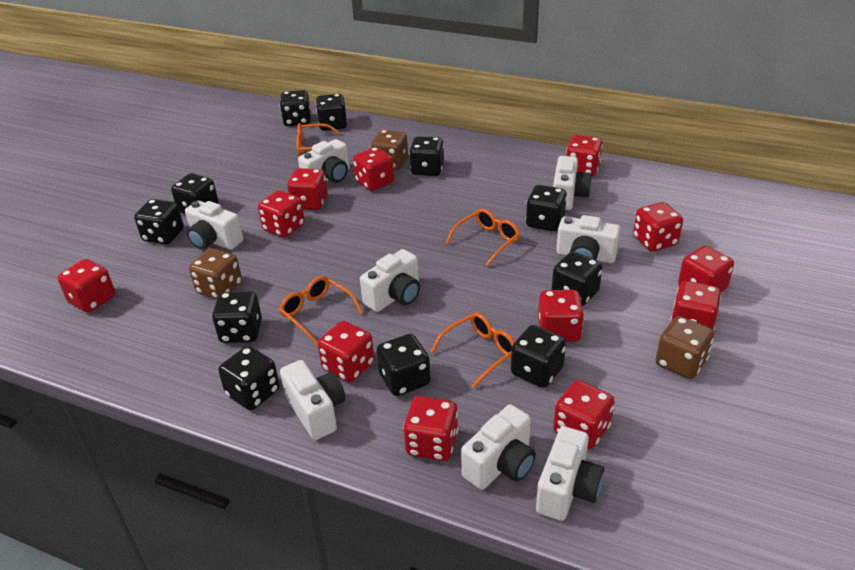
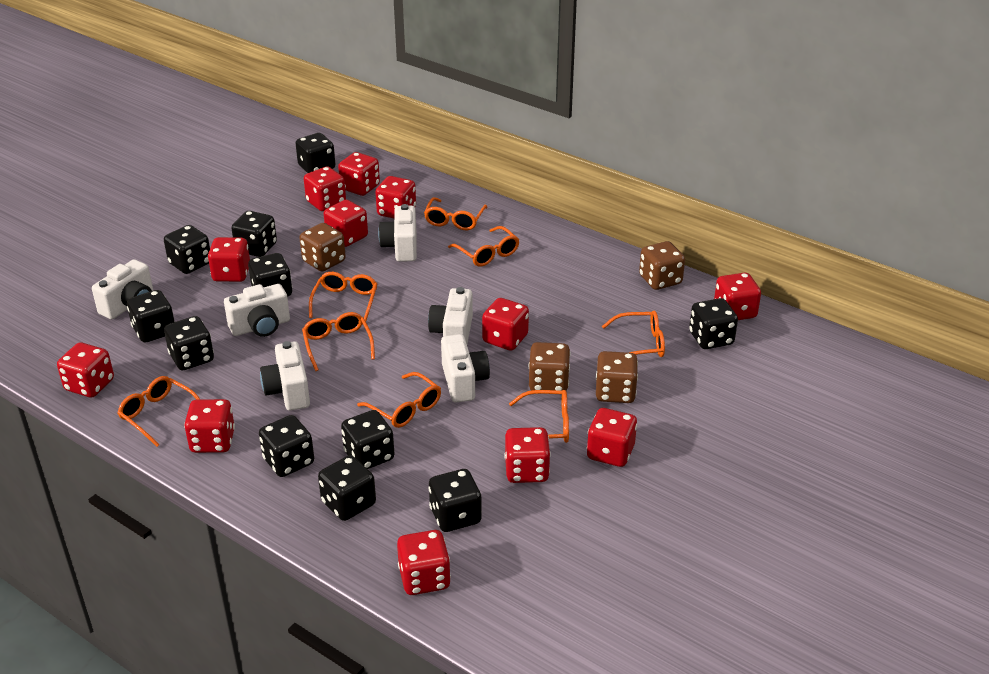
brown dice: [189,248,242,299] [371,130,408,170] [656,316,714,379] = 3 -> [300,223,346,271] [529,342,571,391] [596,351,638,403] [639,241,685,290] = 4
orange glasses: [279,276,363,344] [296,123,341,156] [430,312,515,388] [445,209,520,267] = 4 -> [117,376,200,447] [302,312,375,371] [309,272,377,321] [357,372,441,428] [424,197,488,230] [448,226,519,267] [509,390,569,443] [602,311,665,357] = 8
white camera: [185,201,244,250] [280,360,346,440] [298,139,350,183] [360,249,420,312] [461,404,536,490] [536,426,604,521] [553,156,592,210] [556,215,621,263] = 8 -> [92,259,153,319] [224,284,290,337] [260,341,310,411] [378,204,417,262] [428,287,473,344] [441,334,490,403] = 6

